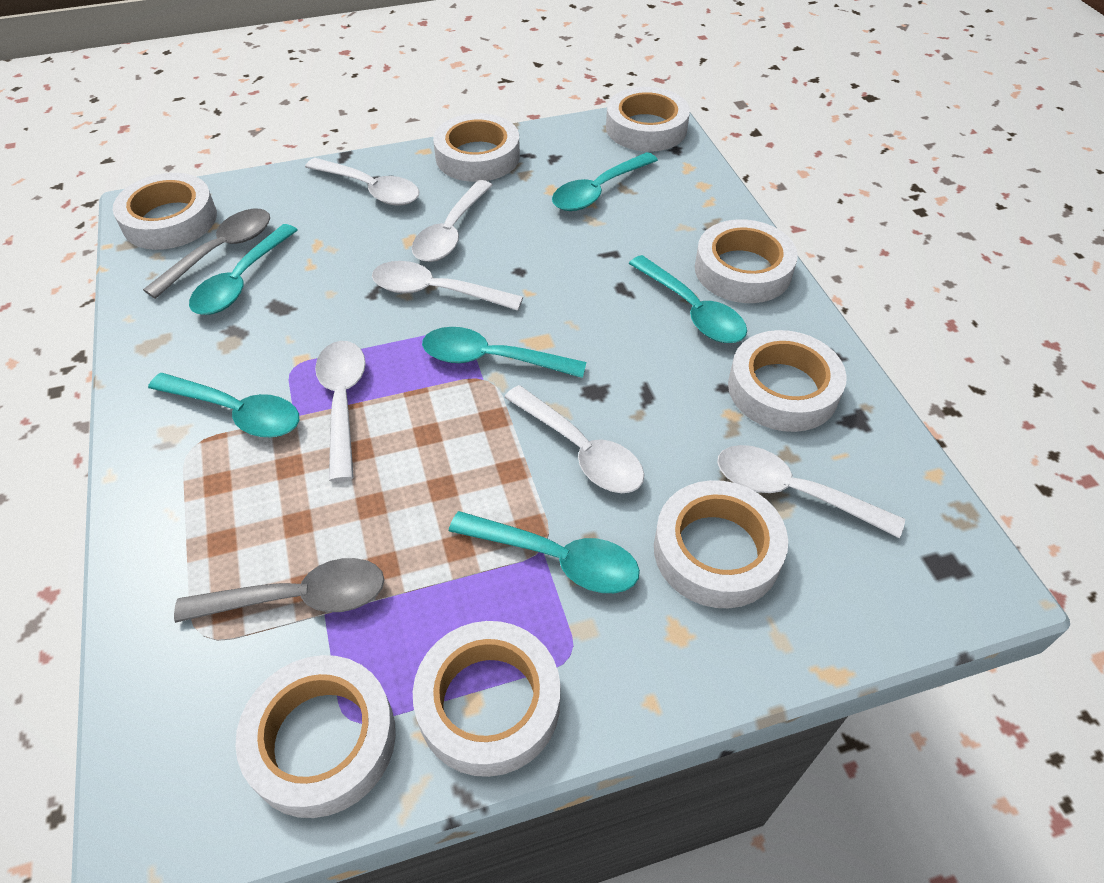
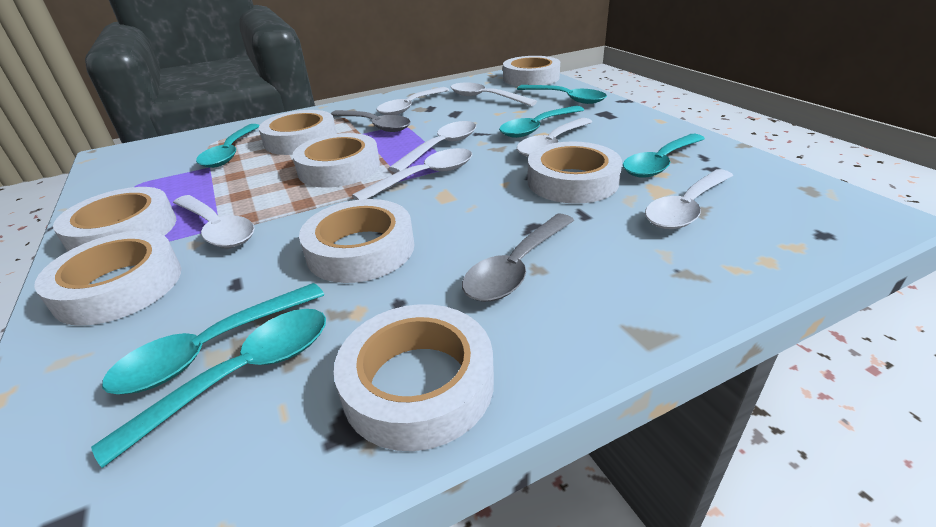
white spoon: [305,158,419,206] [315,341,366,482] [372,261,523,311] [412,180,493,262] [504,385,644,493] [717,445,905,538] = 6 -> [173,195,255,247] [352,148,472,200] [376,87,449,115] [389,121,476,173] [451,83,537,106] [517,118,592,157] [645,169,733,229] = 7

